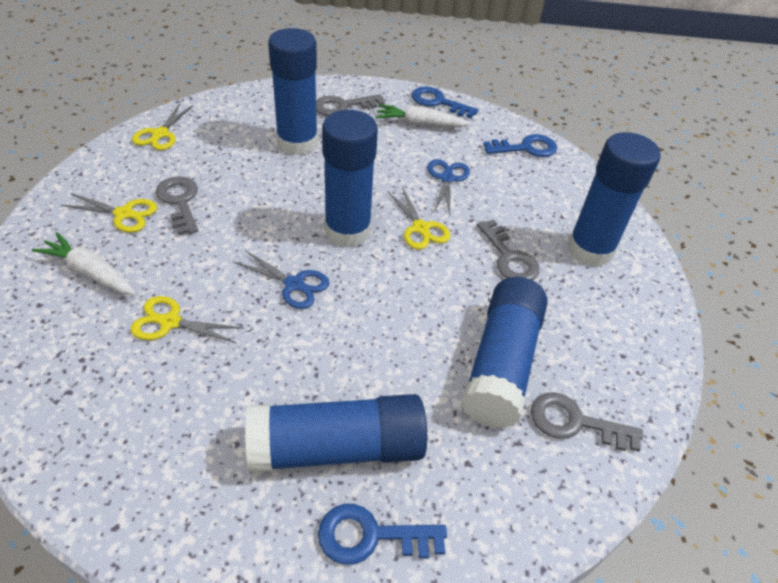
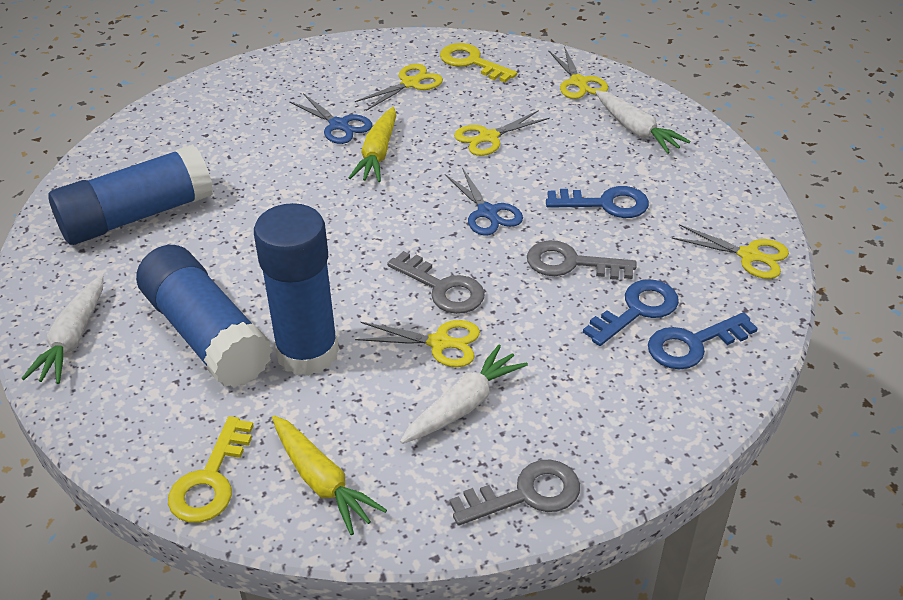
blue glue stick: [245,394,427,473] [268,28,318,156] [322,110,378,247] [461,277,547,428] [567,132,661,267] = 5 -> [48,144,213,245] [136,245,272,388] [254,203,339,376] = 3
grey key: [156,176,198,235] [316,94,385,116] [477,219,540,280] [531,392,643,452] = 4 -> [387,251,485,314] [450,459,580,526] [527,240,637,280] = 3
white carrot: [32,232,136,295] [375,104,471,127] = 2 -> [21,275,104,384] [400,345,528,444] [595,90,690,154] = 3
yellow carrot: none = 0 -> [272,415,387,535] [348,107,396,182] = 2
yellow key: none = 0 -> [168,416,254,523] [440,43,517,83] = 2
yellow scissors: [61,193,157,232] [131,296,243,343] [132,103,194,150] [388,187,450,250] = 4 -> [355,64,443,111] [355,320,480,367] [454,110,550,156] [548,47,608,99] [672,224,789,279] = 5

